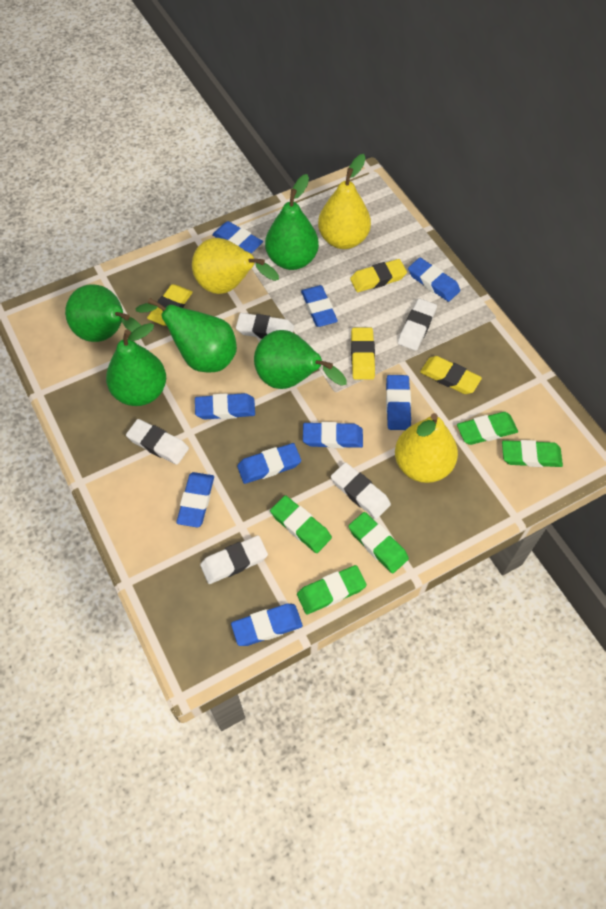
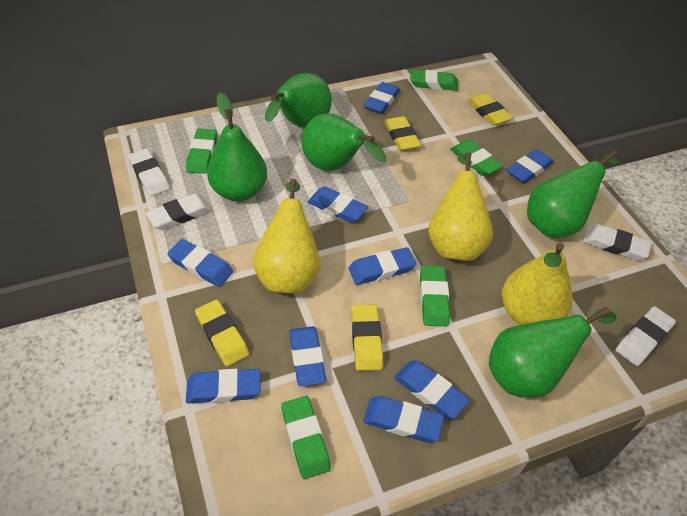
white eraser: [126,419,189,465] [200,535,268,584] [236,313,294,339] [331,462,391,519] [398,299,437,350] = 5 -> [128,148,170,196] [146,193,212,230] [583,224,651,260] [616,306,676,366] = 4

